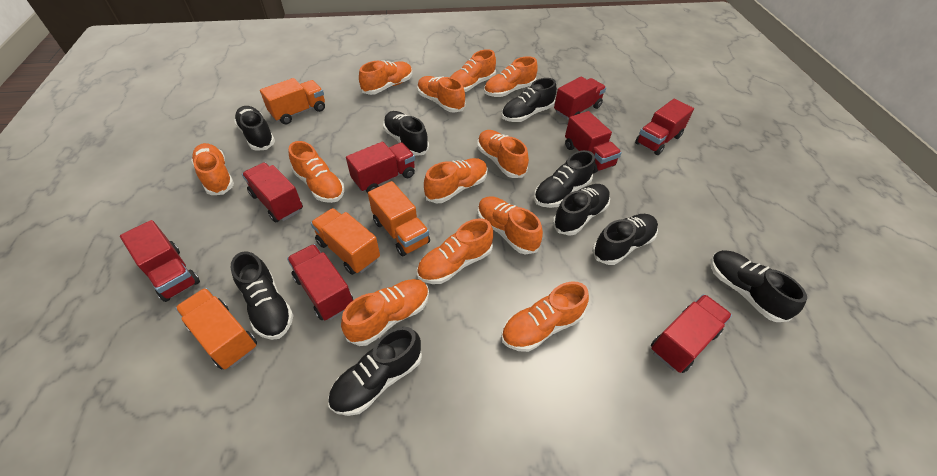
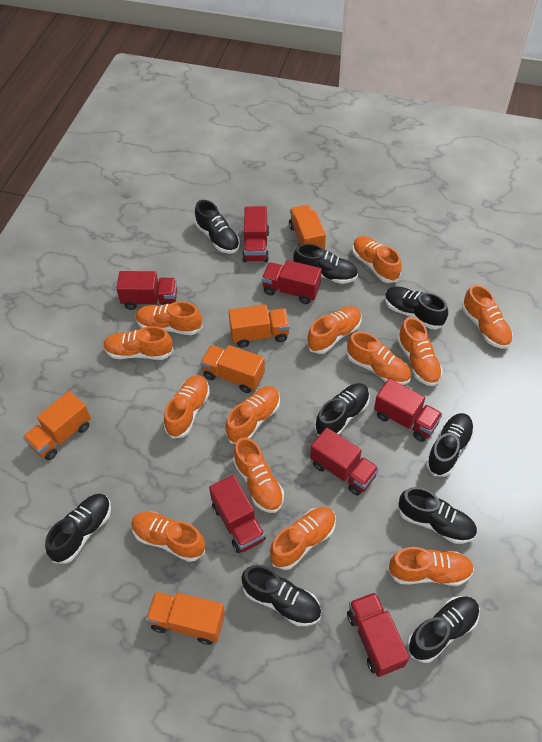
orange shoe: [191,143,234,195] [289,141,345,203] [341,279,429,346] [359,60,413,95] [417,76,466,113] [417,219,493,284] [424,158,488,203] [451,49,496,92] [477,130,529,178] [478,196,543,255] [484,56,538,97] [501,282,589,352] = 12 -> [103,326,174,360] [131,512,205,562] [136,301,203,335] [164,375,210,439] [225,386,280,444] [233,437,284,513] [269,507,336,570] [307,306,361,354] [347,331,411,385] [352,236,402,283] [388,547,474,586] [397,317,443,386] [462,285,513,349] = 13
orange truck: [175,288,257,369] [260,78,325,124] [311,208,380,275] [368,181,430,256] = 4 -> [23,391,91,460] [146,591,225,645] [200,345,265,393] [228,305,290,348] [289,205,326,250] = 5
red truck: [120,220,200,302] [242,162,303,222] [287,244,353,320] [346,142,415,193] [554,77,606,120] [565,111,622,173] [635,99,694,155] [651,294,732,373] = 8 -> [116,271,177,310] [209,475,266,553] [242,206,269,262] [262,260,322,304] [310,427,379,495] [347,592,409,677] [374,378,442,442] = 7

